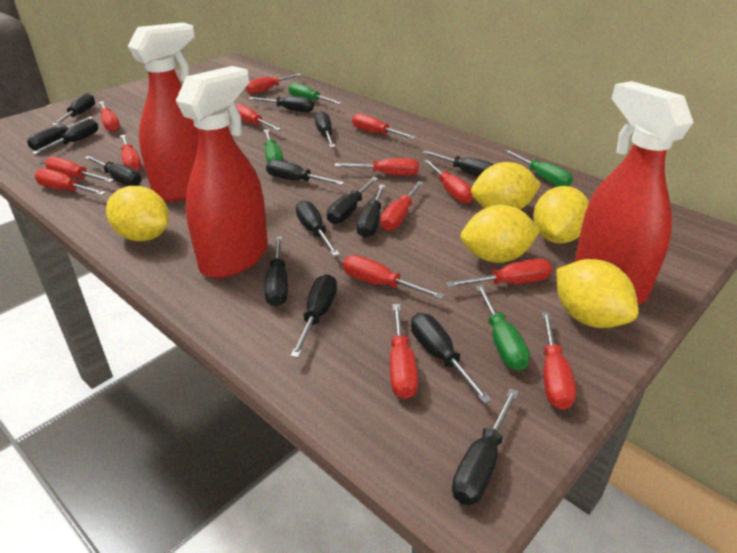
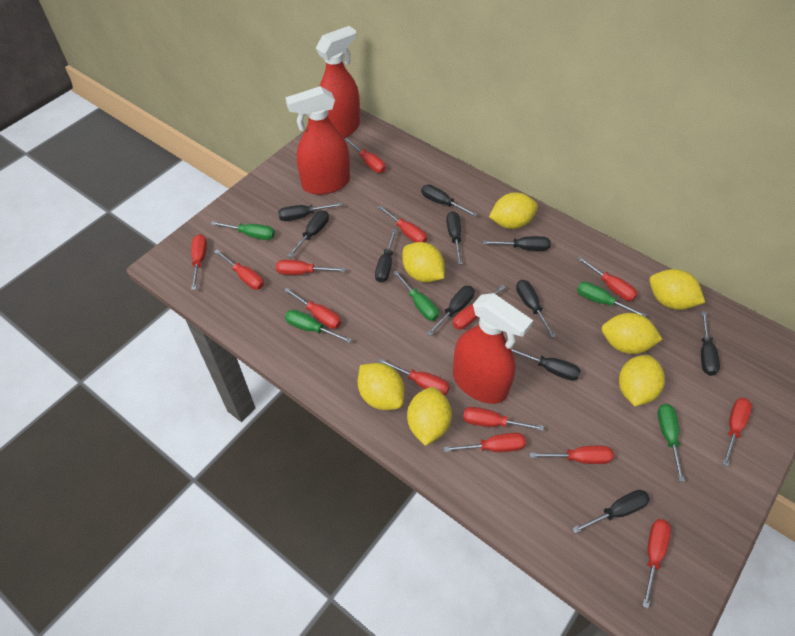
black screwdriver: [27,117,94,150] [32,119,98,155] [52,93,95,126] [85,156,142,186] [249,96,314,112] [264,237,288,307] [266,160,344,185] [290,274,337,358] [296,200,340,256] [315,111,335,147] [327,177,378,224] [357,184,386,238] [411,313,492,404] [422,151,494,177] [452,388,519,505] = 15 -> [278,202,342,221] [287,211,329,258] [375,229,397,283] [421,184,478,217] [427,286,474,336] [446,211,463,265] [483,236,551,251] [511,348,581,381] [516,280,556,338] [572,490,650,534] [701,311,720,376] = 11
green screwdriver: [264,129,283,163] [288,83,341,104] [476,284,530,371] [504,150,573,187] = 4 -> [211,221,275,240] [285,310,352,343] [393,270,439,321] [577,282,647,317] [658,404,685,482] = 5
yellow lemon: [106,186,169,241] [460,205,541,263] [471,162,541,209] [533,186,589,244] [557,259,638,328] = 5 -> [358,363,404,410] [402,242,445,282] [407,387,452,446] [489,192,538,229] [602,313,663,354] [619,355,665,406] [649,269,705,310] = 7

